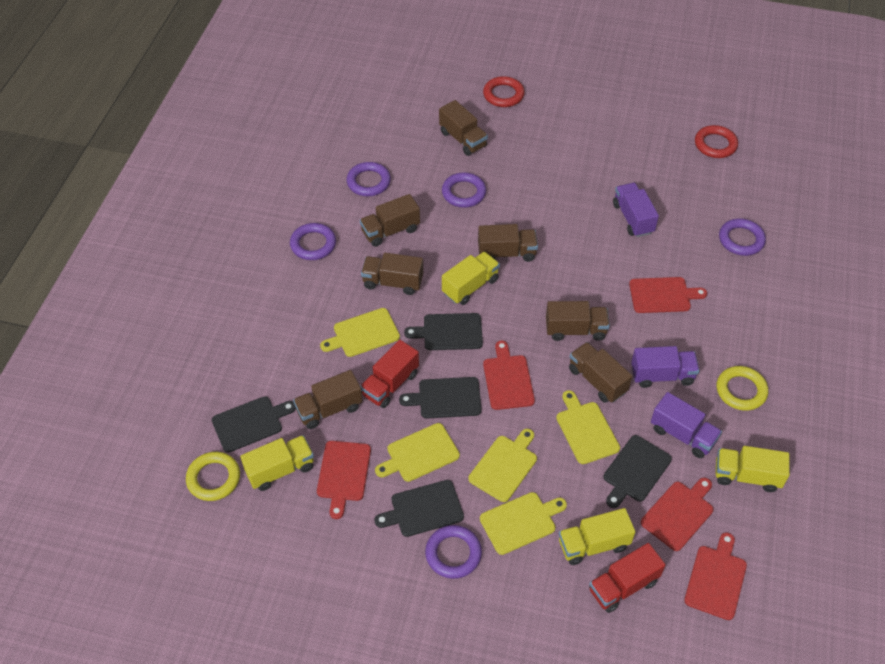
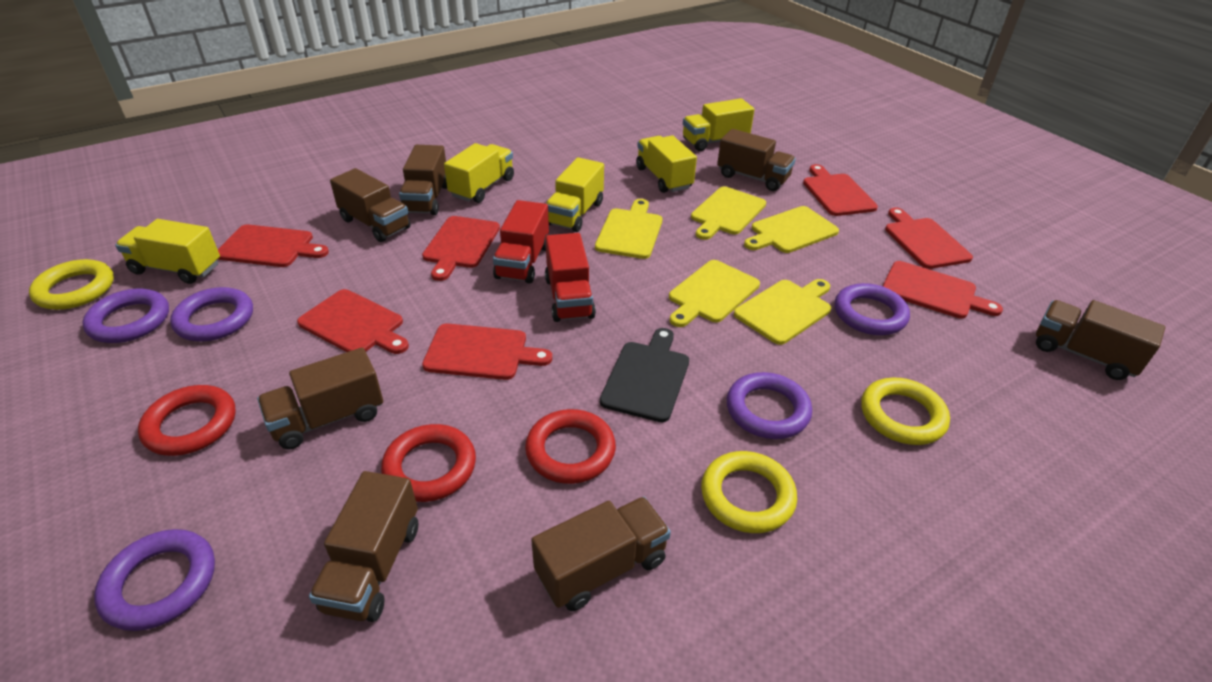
black cutting board: [212,396,296,453] [374,480,464,537] [399,377,481,418] [404,313,483,350] [603,435,672,508] = 5 -> [600,328,689,422] = 1
purple truck: [613,183,659,237] [631,346,700,388] [651,392,722,458] = 3 -> none = 0
red cutting board: [317,441,371,519] [483,341,535,410] [629,277,707,313] [641,478,713,551] [684,533,747,620] = 5 -> [218,224,329,267] [297,289,409,354] [422,216,500,281] [422,323,552,380] [803,164,878,216] [883,261,1003,319] [885,208,973,269] = 7
red ring: [483,76,525,107] [695,125,738,158] = 2 -> [138,385,236,456] [381,424,476,502] [525,409,616,484] = 3
yellow ring: [186,452,240,501] [717,366,768,411] = 2 -> [29,259,114,310] [701,451,797,533] [861,378,950,445] = 3
yellow truck: [240,435,314,491] [442,251,500,305] [559,508,635,565] [716,446,790,492] = 4 -> [115,219,220,284] [444,143,514,203] [546,157,604,232] [636,135,697,193] [683,98,755,151] = 5

